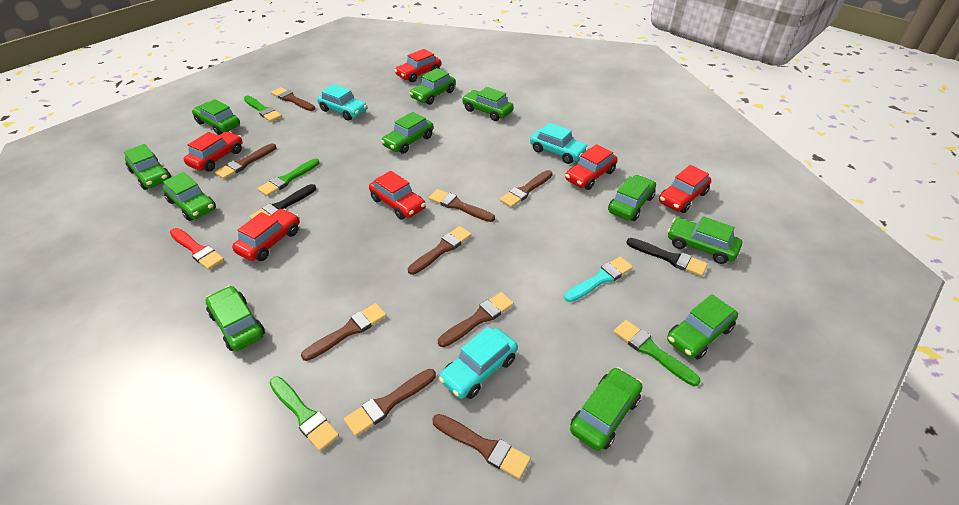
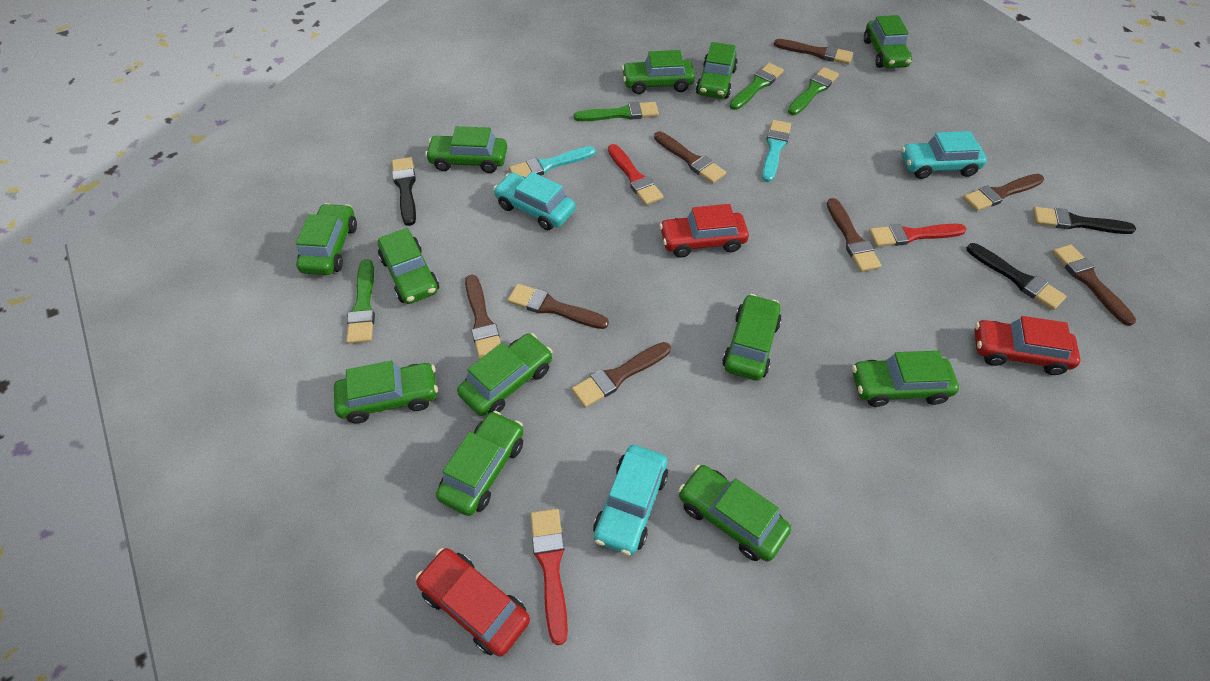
black brush: [249,184,316,219] [626,238,708,277] = 2 -> [392,157,416,226] [967,243,1067,310] [1033,207,1136,234] = 3
brown brush: [215,143,276,179] [271,87,315,111] [301,303,387,361] [344,369,436,436] [408,226,472,275] [429,189,495,222] [432,414,531,479] [438,292,514,347] [500,170,553,208] = 9 -> [465,275,501,360] [508,284,609,329] [572,342,671,408] [654,131,726,184] [774,39,853,64] [827,198,881,272] [963,174,1044,211] [1052,244,1136,326] = 8
green car: [124,144,171,190] [162,172,216,221] [192,99,240,135] [205,286,265,351] [381,112,434,154] [410,68,456,105] [462,87,514,121] [570,367,643,451] [608,175,656,221] [667,216,742,264] [667,294,738,360] = 11 -> [296,203,357,275] [334,361,438,423] [378,228,439,304] [425,126,507,173] [436,411,524,516] [457,333,553,416] [622,50,695,94] [678,465,791,562] [696,42,738,99] [722,294,782,381] [852,351,959,407] [864,15,912,68] = 12
red brush: [170,228,224,270] = 1 -> [530,509,568,645] [608,144,664,205] [869,224,966,247] = 3
red car: [184,131,243,172] [232,209,299,261] [369,171,426,220] [394,49,441,82] [565,144,617,190] [659,165,711,213] = 6 -> [415,548,530,656] [659,204,749,258] [974,316,1081,375] = 3
turquoise brush: [564,257,633,302] = 1 -> [509,146,596,177] [762,120,791,182] = 2

